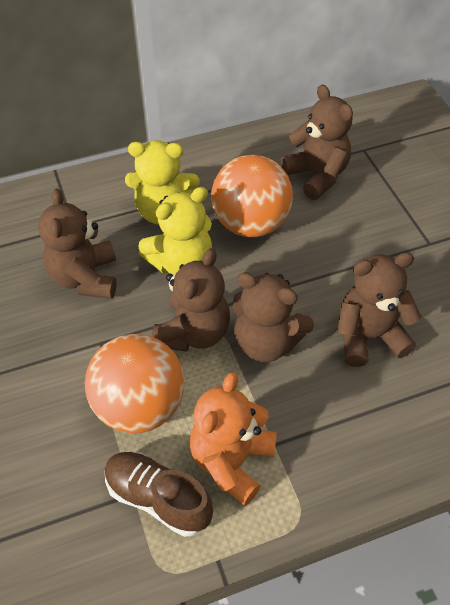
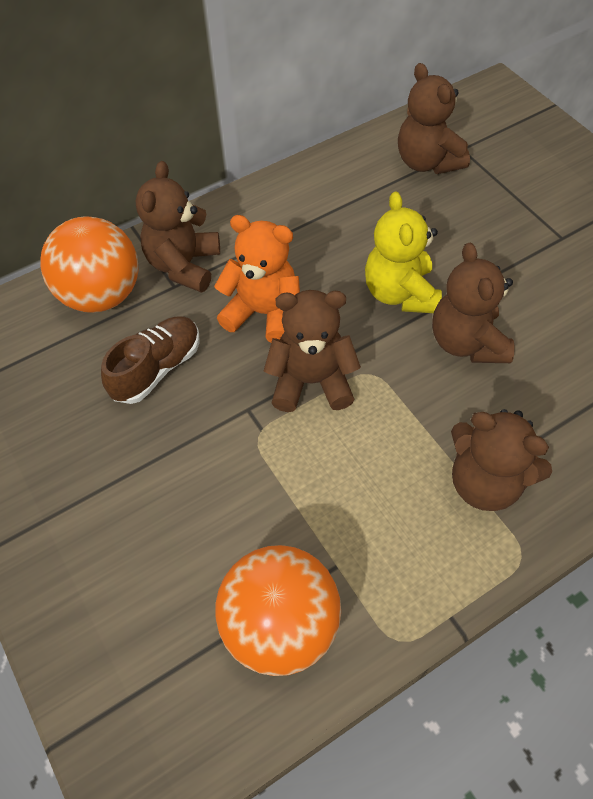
yellow teddy bear: [125,140,200,225] [138,187,212,275] = 2 -> [365,191,442,313] = 1

